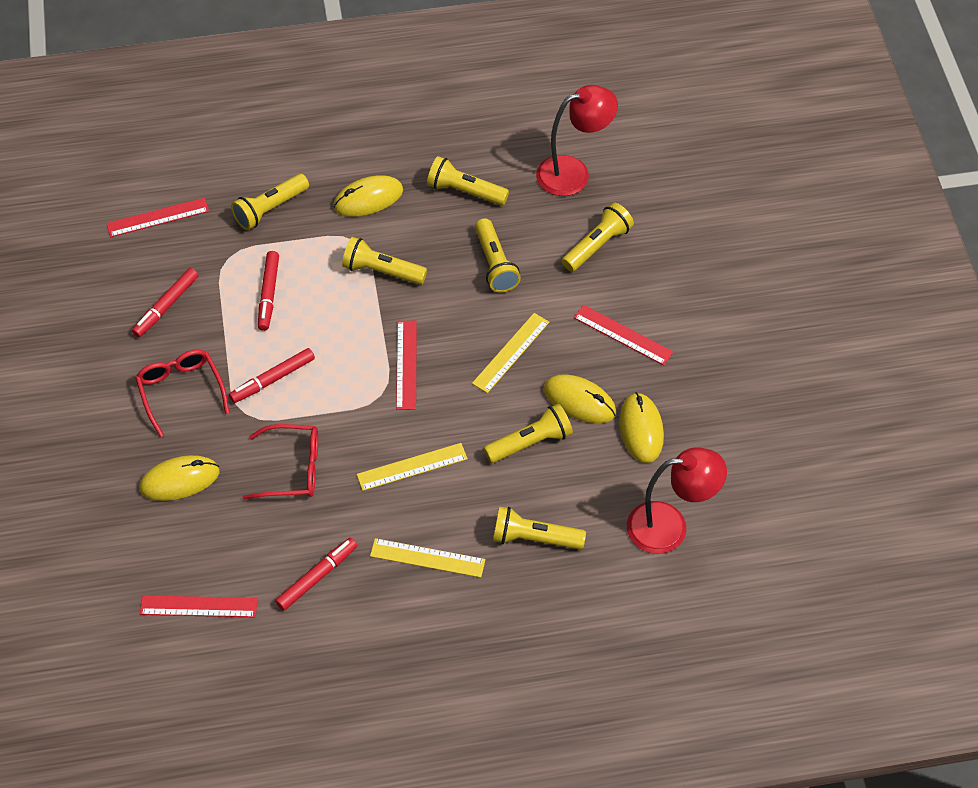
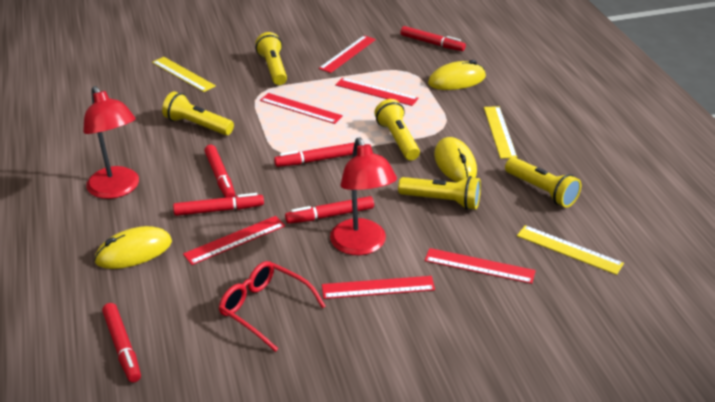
red glasses: [135,349,230,437] [242,424,318,500] = 2 -> [219,261,326,352] = 1
red marker: [132,268,199,337] [229,348,315,403] [258,251,279,331] [275,538,357,611] = 4 -> [102,303,141,382] [173,193,264,216] [204,145,235,198] [274,143,354,167] [285,196,374,224] [400,26,466,51] = 6
red ruler: [106,198,209,237] [140,595,258,617] [396,321,417,410] [574,305,673,366] = 4 -> [183,216,285,265] [260,93,343,124] [319,35,376,73] [322,276,435,299] [335,78,419,106] [424,248,536,284] = 6
yellow flashlight: [231,174,309,230] [342,237,427,284] [427,156,509,206] [475,218,521,293] [484,404,573,463] [493,506,586,550] [562,202,634,272] = 7 -> [162,92,234,135] [255,32,287,85] [374,99,420,160] [398,176,481,210] [505,157,581,208] = 5
yellow mouse: [139,455,219,501] [333,175,403,217] [544,374,616,423] [619,392,664,463] = 4 -> [94,226,172,269] [428,60,486,90] [434,137,477,182] = 3

